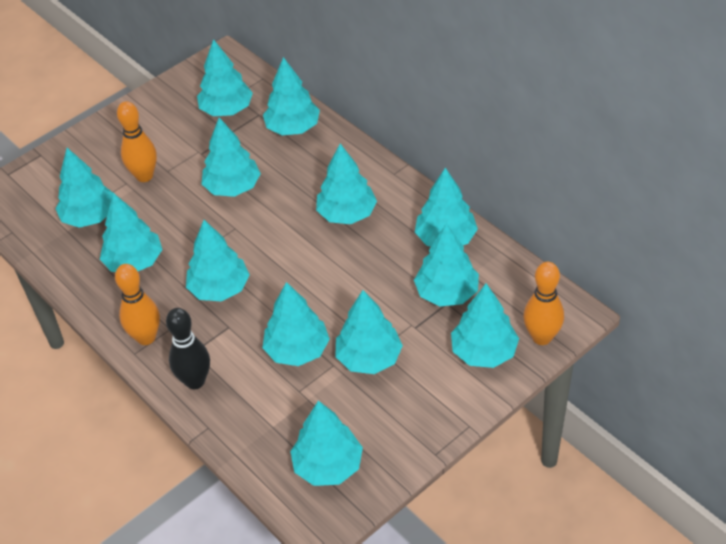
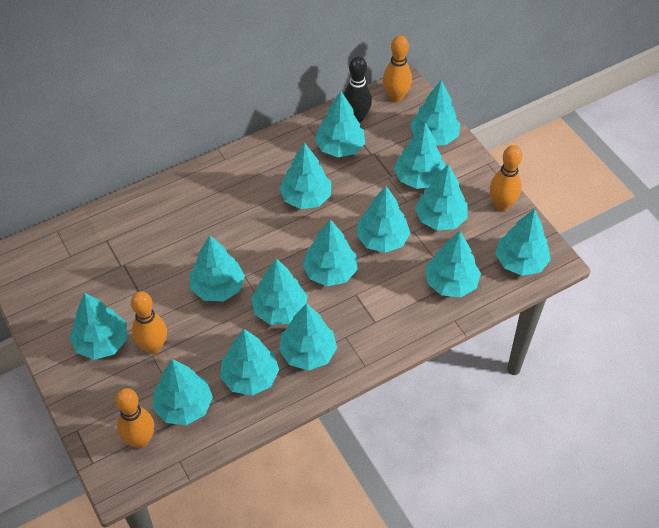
orange bowling pin: [115,264,160,345] [117,101,157,182] [523,262,564,345] = 3 -> [115,388,154,448] [131,291,167,354] [383,35,412,102] [490,145,522,211] = 4
turquoise tree: [55,148,113,228] [100,193,163,272] [186,220,250,302] [197,39,253,116] [202,117,261,197] [262,282,330,366] [263,57,320,135] [290,401,363,486] [316,144,377,224] [336,290,403,374] [414,223,479,307] [415,168,478,247] [451,283,519,368] = 13 -> [69,292,127,360] [153,359,213,425] [189,235,245,301] [220,329,279,396] [251,258,308,325] [279,143,331,209] [279,303,337,371] [302,219,358,286] [315,91,365,157] [356,186,410,253] [394,123,445,189] [410,80,460,145] [415,164,468,230] [425,231,481,297] [495,209,551,276] = 15

